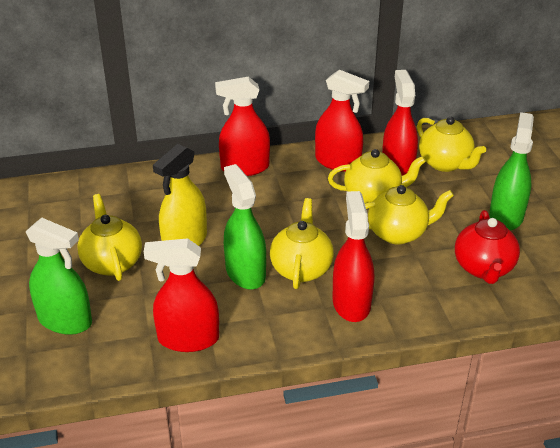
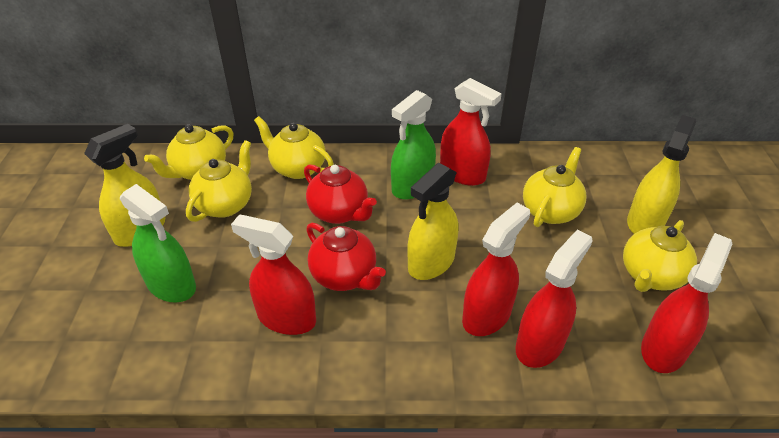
green spray bottle: [26,218,92,335] [224,164,266,290] [489,112,534,231] = 3 -> [120,184,196,302] [391,90,436,199] = 2
red teapot: [455,210,520,284] = 1 -> [304,164,377,224] [306,223,386,291] = 2
yellow spray bottle: [153,144,207,246] = 1 -> [84,124,165,247] [407,163,459,280] [627,115,696,234] = 3

